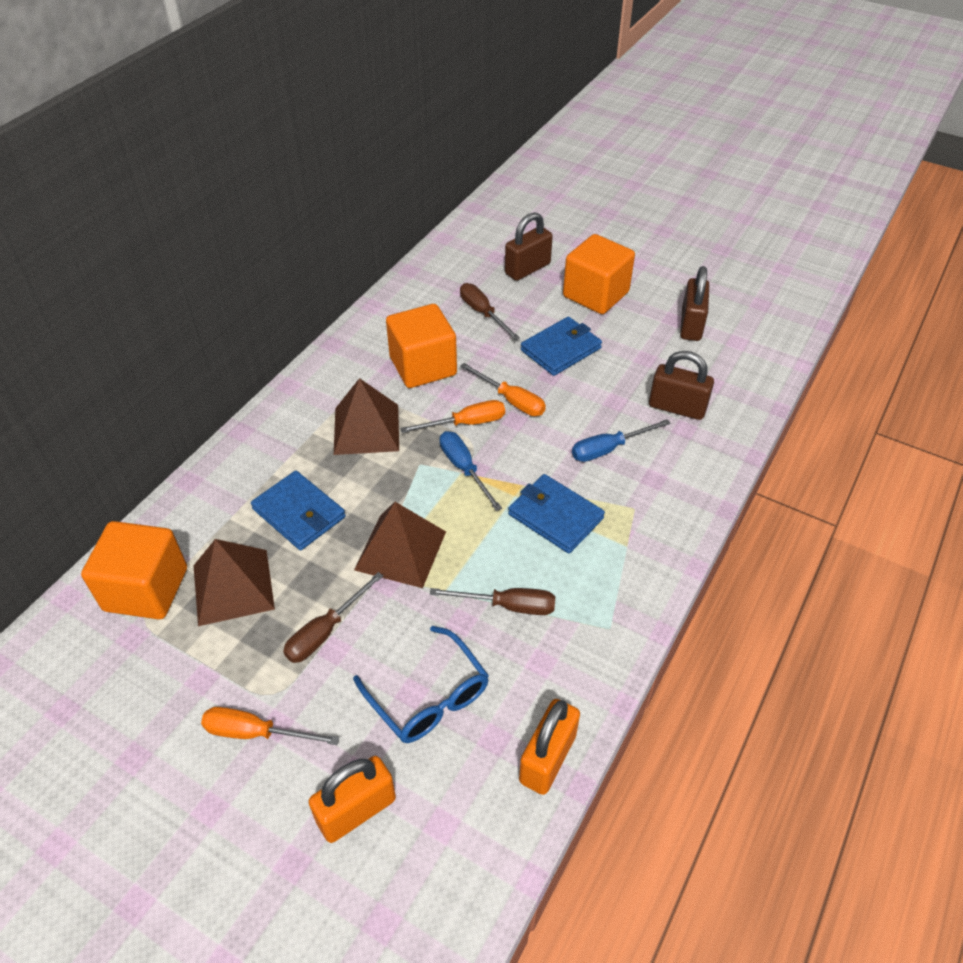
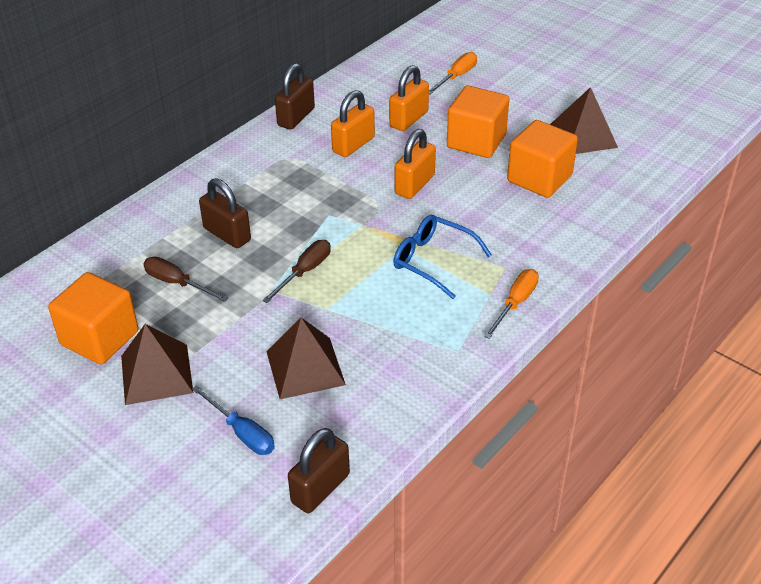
blue screwdriver: [440,431,502,511] [572,419,671,462] = 2 -> [192,385,275,455] = 1
blue wallet: [251,471,346,550] [508,474,605,554] [521,317,602,376] = 3 -> none = 0
brown screwdriver: [283,572,383,663] [430,588,555,615] [460,283,520,340] = 3 -> [143,257,228,302] [262,240,331,303] = 2
orange padlock: [309,756,396,843] [519,699,580,795] = 2 -> [331,90,375,157] [389,65,429,131] [395,129,436,199] = 3
orange screwdriver: [201,707,339,745] [400,400,505,433] [460,363,546,416] = 3 -> [429,52,477,94] [484,269,539,339] = 2

